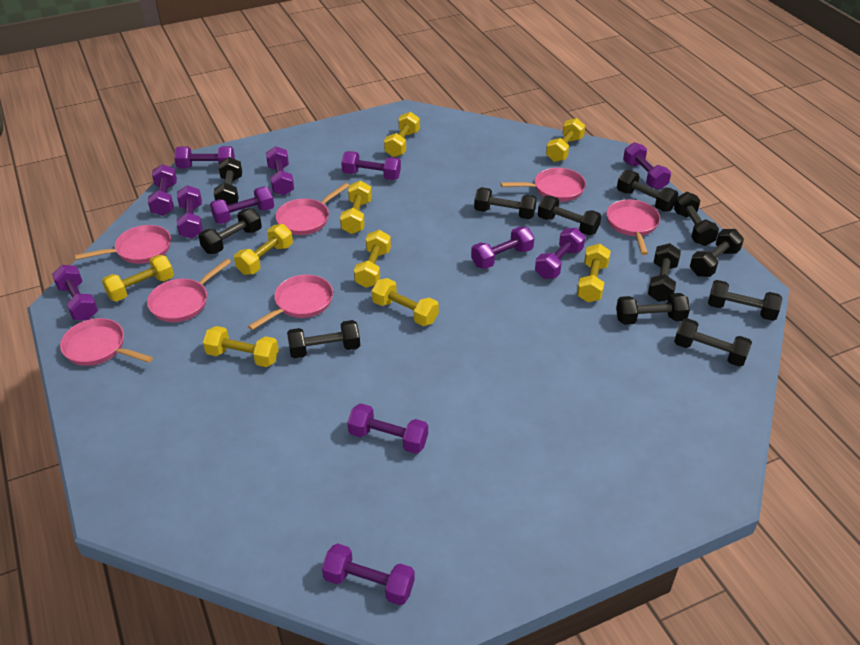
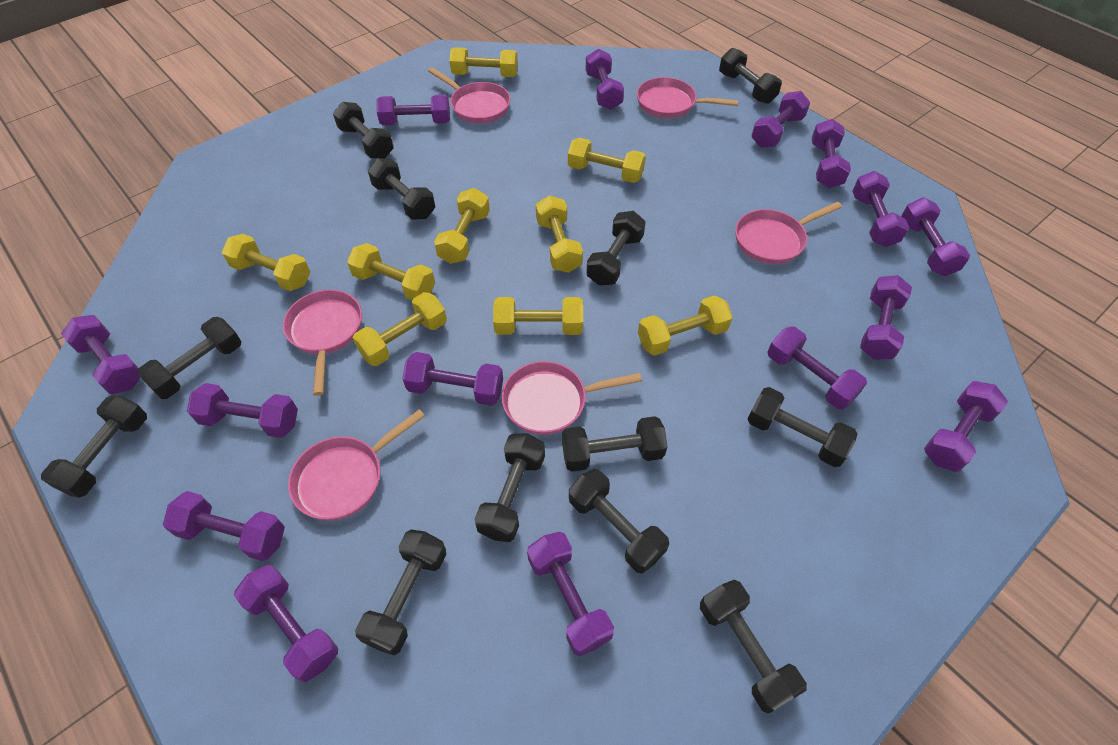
pink pan: [60,318,153,366] [75,225,171,264] [147,259,231,322] [248,275,333,330] [276,183,349,235] [501,168,586,202] [606,199,660,255] = 7 -> [283,290,362,396] [288,409,425,520] [428,67,511,124] [502,361,642,435] [637,77,739,118] [735,202,842,264] = 6
purple dumbbell: [52,265,98,320] [148,164,177,216] [174,146,235,168] [177,185,202,239] [210,187,274,224] [266,146,294,195] [322,543,415,605] [341,151,401,180] [347,403,428,454] [471,227,534,269] [535,228,585,279] [623,142,671,190] = 12 -> [61,315,141,394] [163,491,285,561] [187,383,298,438] [234,565,338,682] [376,94,450,125] [402,352,503,406] [527,532,614,656] [585,49,624,110] [751,91,810,148] [768,327,867,409] [812,119,851,188] [852,171,909,247] [860,275,912,359] [901,198,970,276] [924,381,1008,472] = 15

